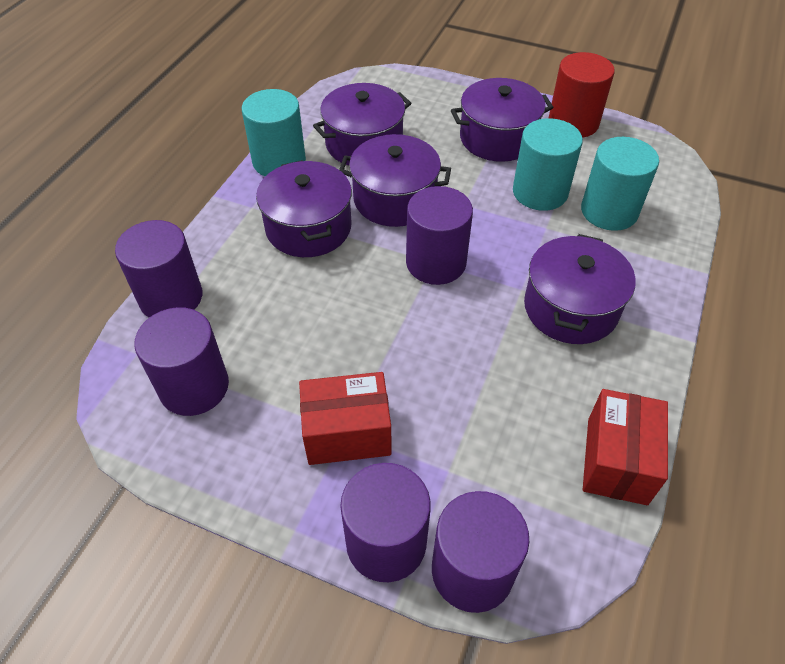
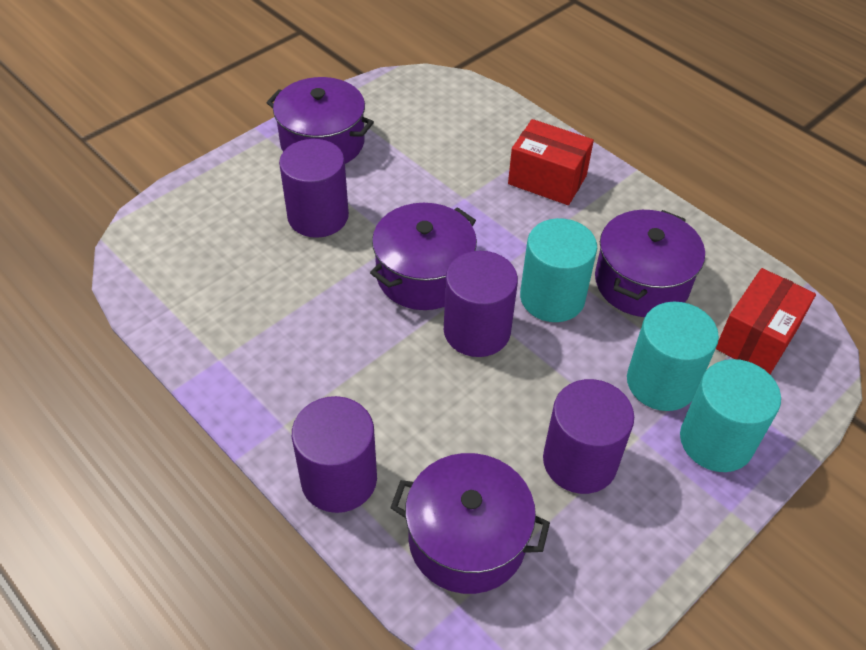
purple cylinder: [115,220,202,318] [134,307,229,416] [340,463,431,582] [406,186,473,285] [432,491,529,613] = 5 -> [279,139,349,238] [292,396,377,513] [444,251,518,357] [543,379,634,494] = 4
purple pot: [256,160,352,257] [313,83,411,165] [339,134,451,227] [451,78,554,162] [524,234,636,344] = 5 -> [267,77,374,164] [370,203,477,310] [390,453,550,594] [595,210,705,317] = 4
red cylinder: [549,52,615,138] = 1 -> none = 0

